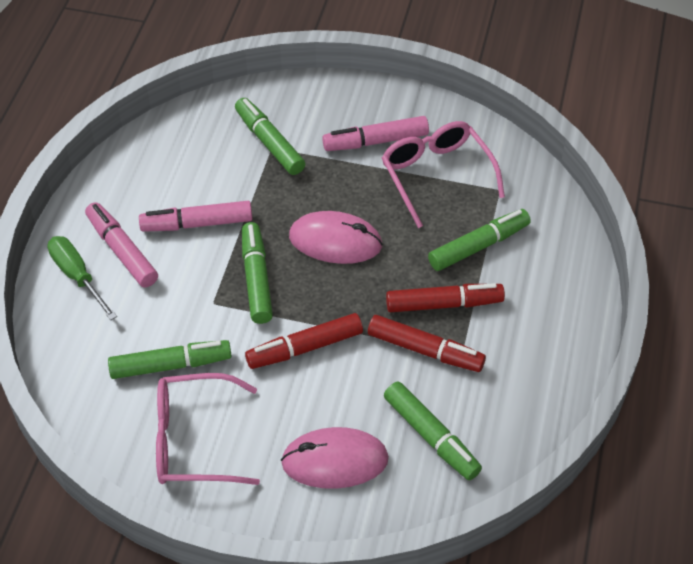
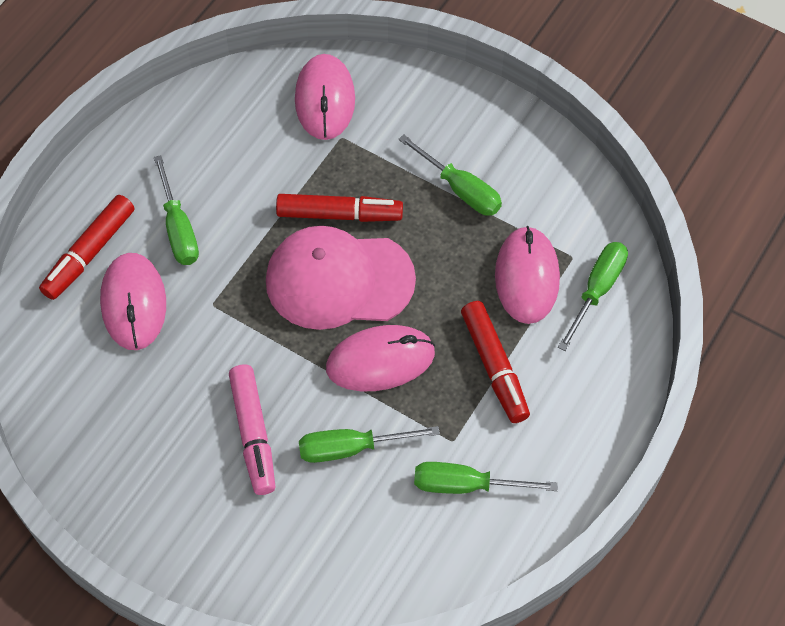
green marker: [108,340,232,379] [235,98,305,175] [242,222,273,324] [384,381,482,480] [428,209,531,271] = 5 -> none = 0
green screwdriver: [47,236,117,320] = 1 -> [154,155,199,265] [299,426,440,463] [398,134,502,216] [414,462,558,494] [558,242,628,351] = 5
pink cap: none = 0 -> [266,226,416,330] = 1
pink glasses: [156,373,260,485] [382,121,505,228] = 2 -> none = 0
pink marker: [85,202,158,288] [139,201,252,232] [322,116,429,151] = 3 -> [229,364,276,495] = 1
pink mouse: [281,427,389,489] [289,211,383,264] = 2 -> [100,253,166,350] [295,54,355,140] [326,325,435,391] [495,226,560,324] = 4

